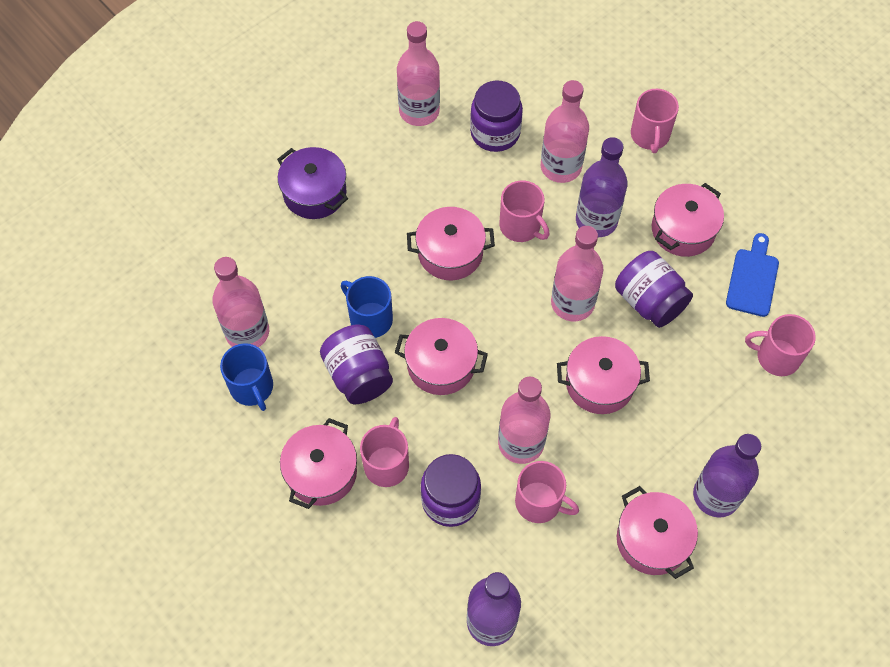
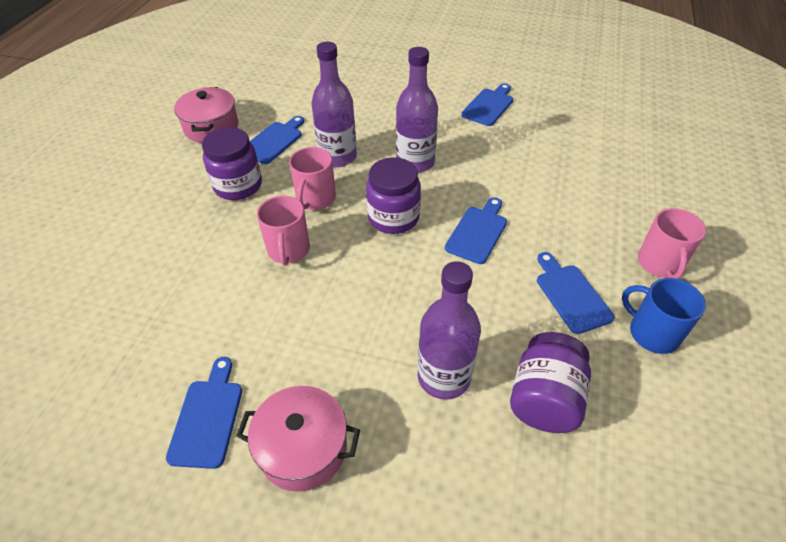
blue cutting board: [726,233,779,317] = 1 -> [166,357,242,469] [250,116,304,164] [445,197,507,264] [461,83,513,126] [537,252,614,334] = 5
blue mug: [220,343,273,411] [341,276,393,338] = 2 -> [622,278,706,354] = 1
pink bottle: [212,257,269,347] [397,21,440,126] [498,377,550,464] [541,80,589,183] [551,226,603,321] = 5 -> none = 0
pink mug: [360,417,409,487] [500,180,550,242] [515,461,579,523] [631,89,679,153] [745,314,816,376] = 5 -> [257,196,310,266] [289,147,336,210] [638,208,706,279] = 3
pink pot: [280,418,357,509] [395,318,488,395] [407,207,495,280] [557,336,650,414] [617,486,698,579] [652,183,724,257] = 6 -> [174,87,238,143] [236,386,360,492] = 2
purple jar: [320,324,393,404] [421,454,481,527] [470,81,523,152] [615,251,693,328] = 4 -> [202,127,262,200] [366,157,421,234] [510,332,591,433] = 3
purple pot: [277,147,348,219] = 1 -> none = 0

